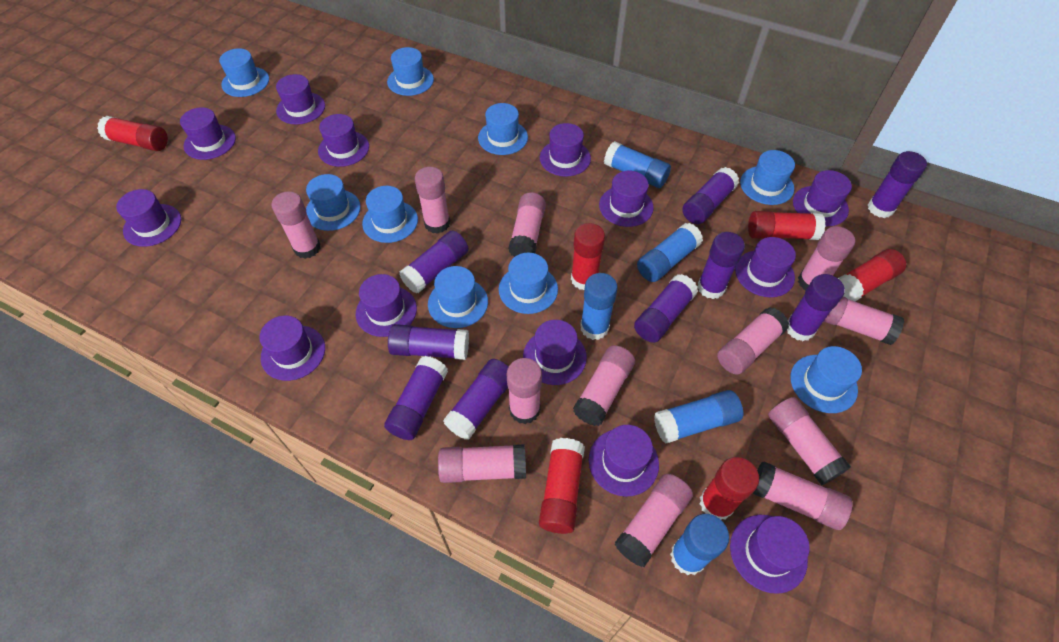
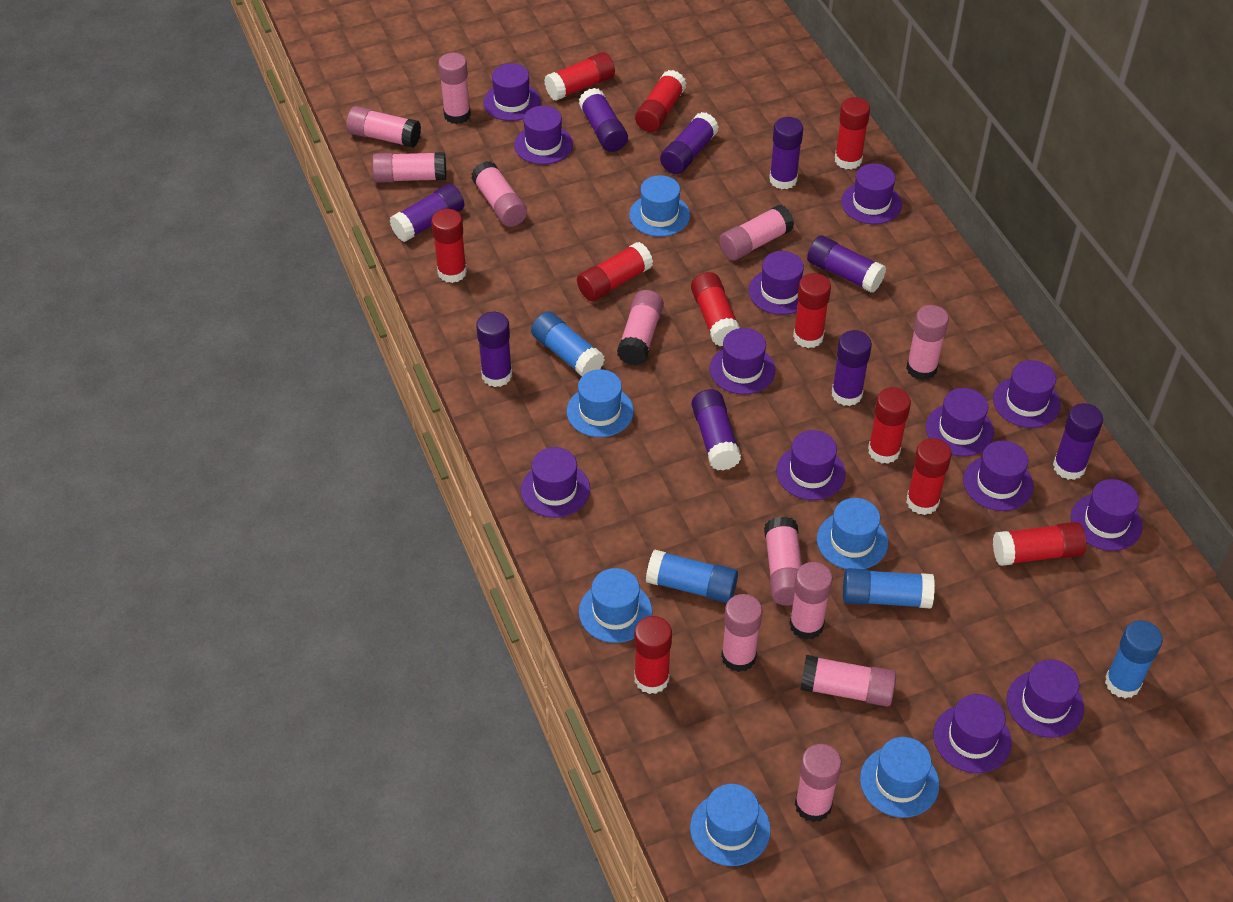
blue glue stick: [580,273,618,340] [604,141,671,188] [637,223,703,282] [654,390,743,444] [670,514,729,575] = 5 -> [531,311,605,376] [646,550,738,603] [843,568,935,609] [1105,620,1163,699] = 4
blue hat: [219,48,269,97] [306,174,361,231] [362,186,418,243] [387,47,434,96] [428,266,488,328] [478,103,528,155] [499,252,558,314] [740,150,795,205] [790,346,862,413] = 9 -> [566,369,634,437] [579,568,652,643] [629,175,690,237] [690,784,771,866] [817,498,888,569] [860,737,939,818] = 6
red glue stick: [97,116,168,151] [539,438,585,534] [571,223,605,290] [700,457,759,520] [748,211,826,240] [838,249,906,301] = 6 -> [431,209,467,283] [544,52,615,101] [577,242,653,301] [634,616,672,694] [635,70,686,132] [691,272,740,346] [793,273,831,348] [835,97,870,170] [868,387,911,464] [906,438,952,515] [993,522,1086,566] = 11

